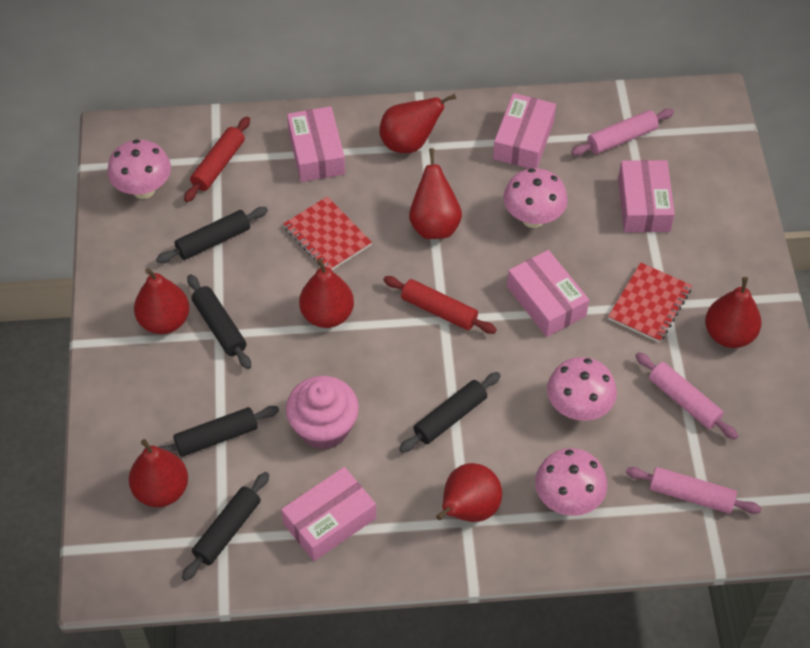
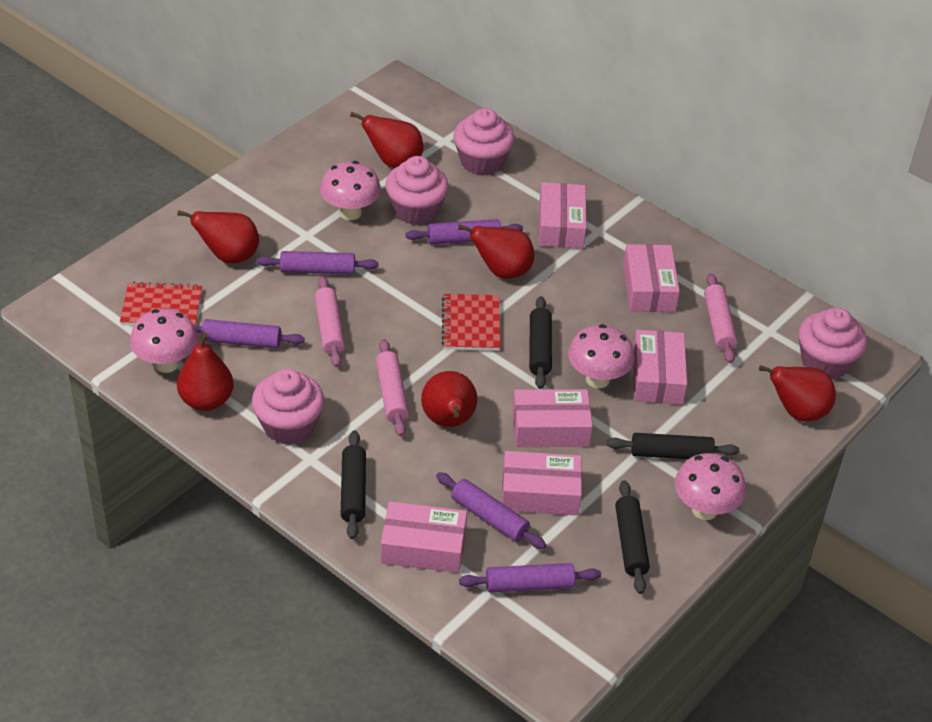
black rolling pin: [156,207,268,263] [158,406,279,457] [182,472,269,581] [187,274,251,369] [399,372,501,453] = 5 -> [341,430,366,539] [529,296,552,389] [607,433,740,459] [615,480,650,594] = 4
pink box: [281,467,376,561] [287,106,345,182] [493,93,556,169] [507,250,589,337] [618,160,675,232] = 5 -> [380,501,467,573] [502,451,582,516] [512,389,593,447] [539,182,586,249] [623,244,680,312] [633,330,687,405] = 6
pink cupcake: [286,376,359,449] = 1 -> [252,369,324,445] [385,156,449,225] [453,108,514,176] [799,307,867,380] = 4
purple rolling pin: none = 0 -> [194,319,305,349] [257,251,378,275] [406,219,523,245] [436,472,546,549] [459,563,601,593] = 5
red pear: [129,439,188,507] [134,268,189,334] [299,258,354,328] [380,94,456,153] [409,148,462,239] [436,463,502,522] [705,277,762,348] = 7 -> [177,210,259,263] [177,333,234,411] [350,112,423,168] [421,371,477,427] [458,224,534,279] [759,365,836,421] = 6
red rolling pin: [184,117,250,202] [383,276,497,334] = 2 -> none = 0

